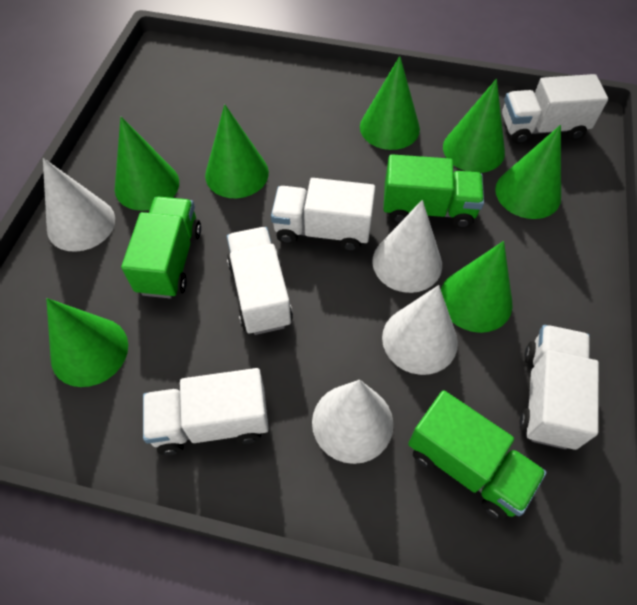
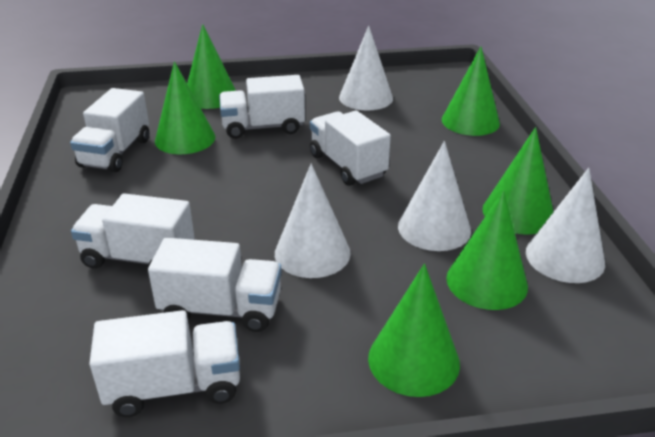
green cone: [46,298,128,387] [115,117,179,211] [205,104,269,198] [360,56,420,150] [441,241,513,333] [443,79,505,173] [495,125,561,219] = 7 -> [155,61,215,154] [187,24,236,109] [368,264,460,397] [442,46,500,136] [446,190,528,310] [482,127,553,235] = 6
green truck: [121,196,201,299] [383,154,484,228] [408,390,547,521] = 3 -> none = 0
white truck: [143,368,269,455] [227,227,293,335] [271,178,375,252] [502,74,608,144] [519,325,599,450] = 5 -> [70,88,149,172] [71,193,195,269] [89,310,240,417] [148,238,282,332] [219,75,305,139] [310,111,391,186] = 6

